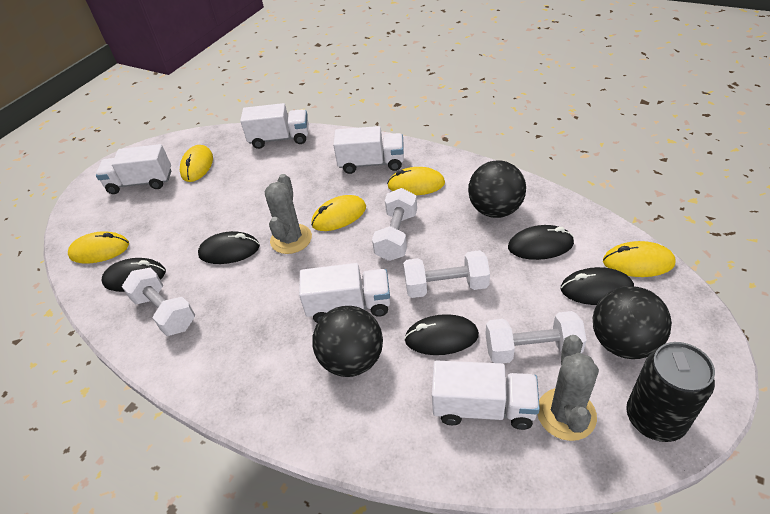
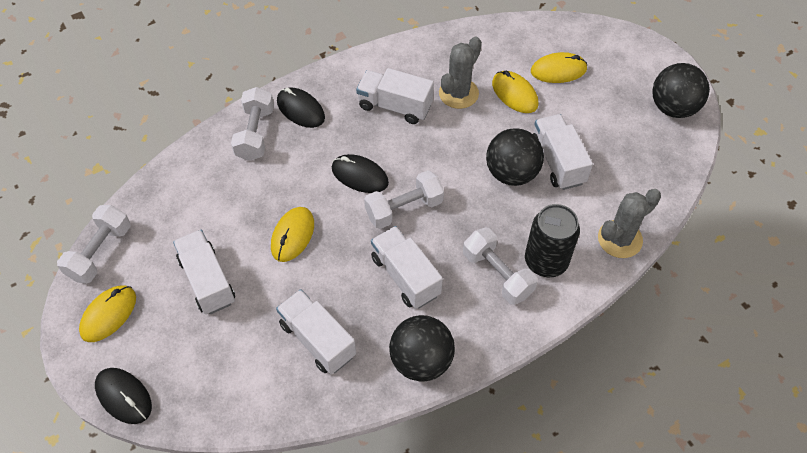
black mouse: [102,258,166,292] [198,231,260,264] [404,314,479,355] [508,225,574,260] [561,267,634,305] = 5 -> [95,368,152,424] [277,87,325,128] [332,154,389,193] = 3
yellow mouse: [68,231,129,264] [180,145,213,182] [311,195,366,231] [387,167,445,195] [603,241,675,277] = 5 -> [79,285,136,342] [271,207,314,262] [492,71,539,113] [531,52,587,83] = 4

